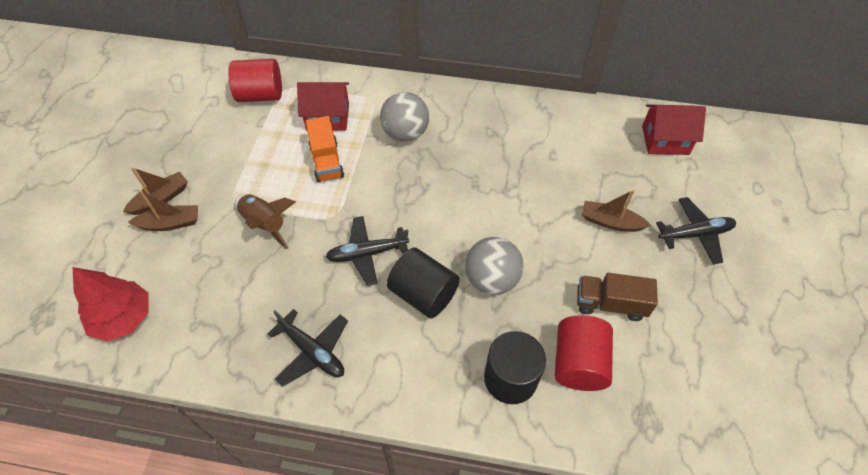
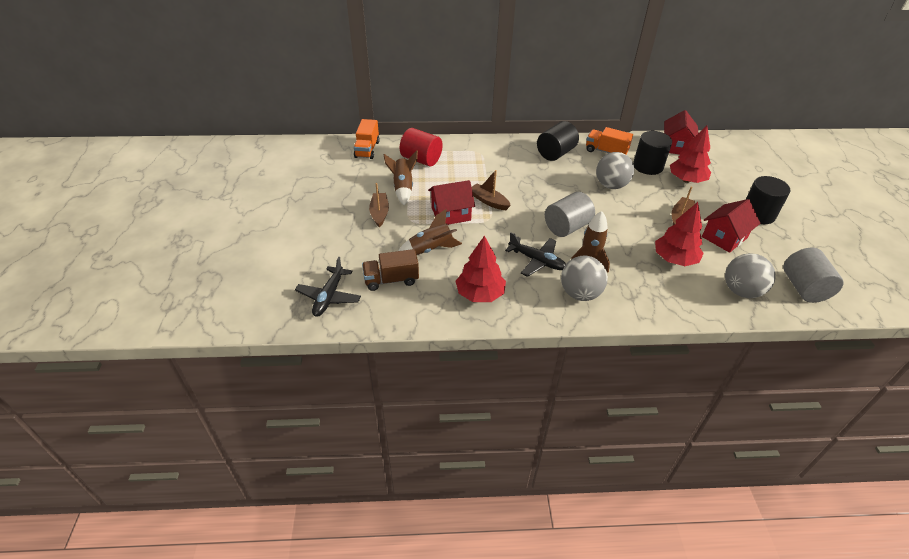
black cylinder: [387,248,460,319] [484,331,546,404] = 2 -> [537,121,579,161] [633,131,672,175] [746,176,790,224] = 3
black plane: [267,309,348,386] [326,216,409,286] [656,197,736,264] = 3 -> [295,257,361,317] [505,232,566,277] = 2
brown rocket: [235,194,295,249] = 1 -> [383,150,418,205] [399,209,462,255] [571,211,610,273] = 3
grey ball: [380,92,429,142] [465,237,524,295] = 2 -> [561,256,608,301] [596,152,634,189] [725,253,776,298] = 3
grey cylinder: none = 0 -> [545,192,595,237] [783,248,844,303] = 2
orange truck: [306,116,344,182] = 1 -> [354,119,380,159] [586,127,633,154] = 2
red cylinder: [228,59,282,102] [555,315,613,391] = 2 -> [400,128,443,167] = 1
red house: [297,82,349,131] [642,104,706,155] = 2 -> [428,180,475,225] [664,110,698,155] [702,199,760,253] = 3
red tree: [73,267,149,342] = 1 -> [456,236,506,302] [655,202,704,266] [670,125,711,183] = 3

